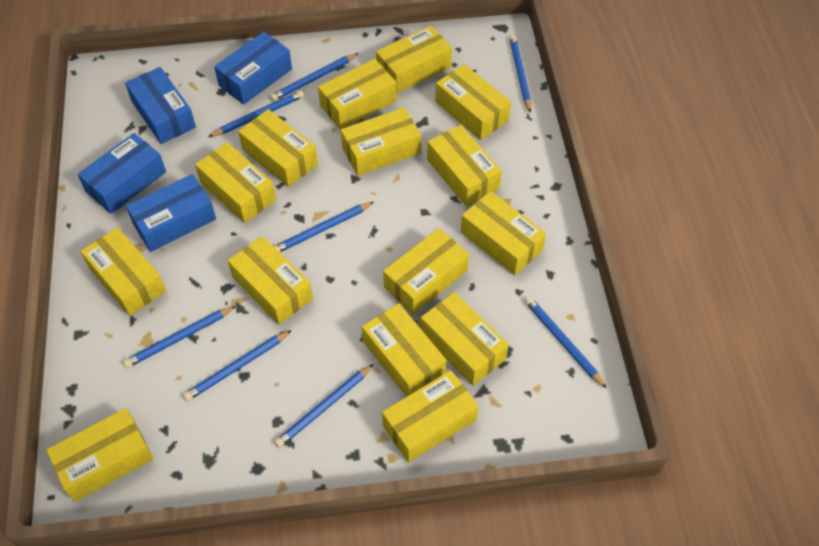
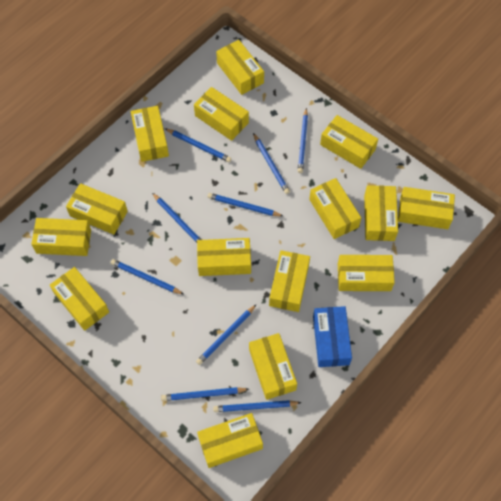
blue box: [78,133,166,214] [125,67,196,144] [126,174,216,252] [214,32,292,105] = 4 -> [313,306,352,367] = 1
blue pencil: [123,306,236,368] [183,330,292,401] [208,91,304,137] [270,53,359,101] [273,202,374,253] [274,364,374,448] [509,35,531,113] [525,296,607,389] = 8 -> [111,259,183,294] [152,193,201,243] [162,387,249,401] [165,128,232,162] [196,304,257,365] [207,193,283,216] [213,400,302,412] [253,133,290,194] [298,108,308,173] = 9

